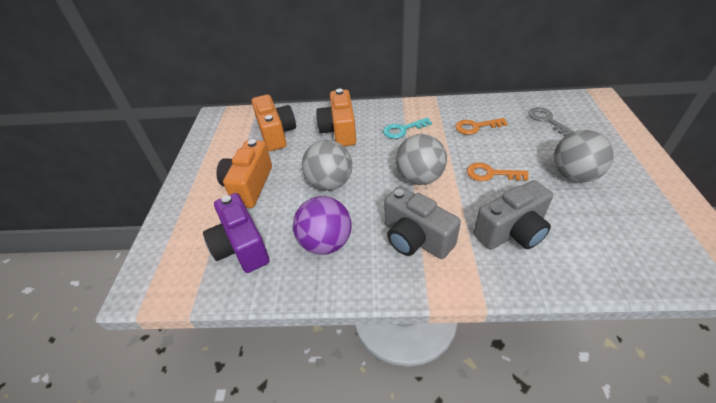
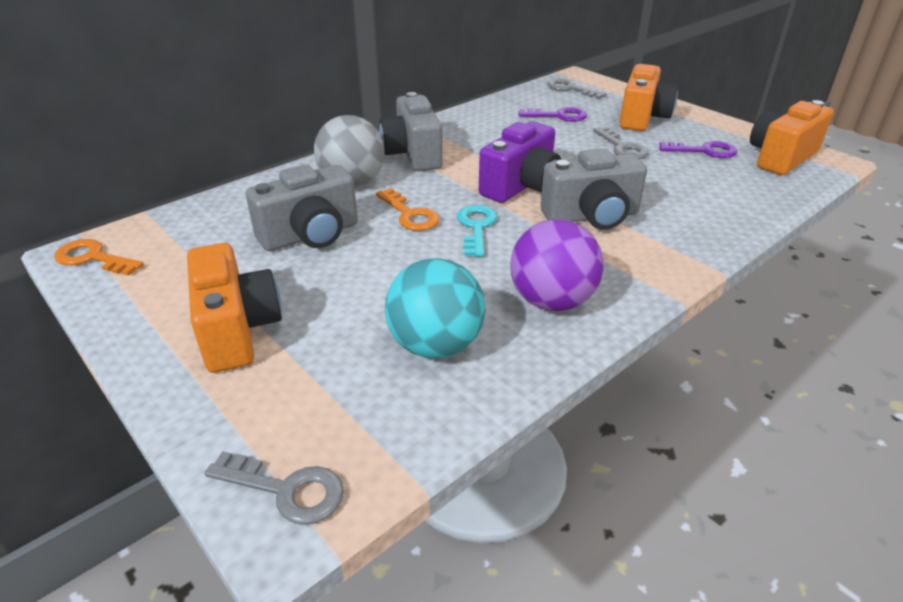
grey ball: [302,140,352,191] [396,134,447,185] [554,130,614,182] = 3 -> [314,115,385,186] = 1
grey camera: [384,186,461,259] [473,180,553,250] = 2 -> [246,164,358,251] [379,92,443,171] [540,148,647,230] = 3
grey key: [528,107,574,136] = 1 -> [205,451,344,525] [547,78,607,99] [593,127,648,159] = 3
purple key: none = 0 -> [518,107,587,122] [659,141,737,158] = 2
turquoise ball: none = 0 -> [385,258,485,358] = 1

